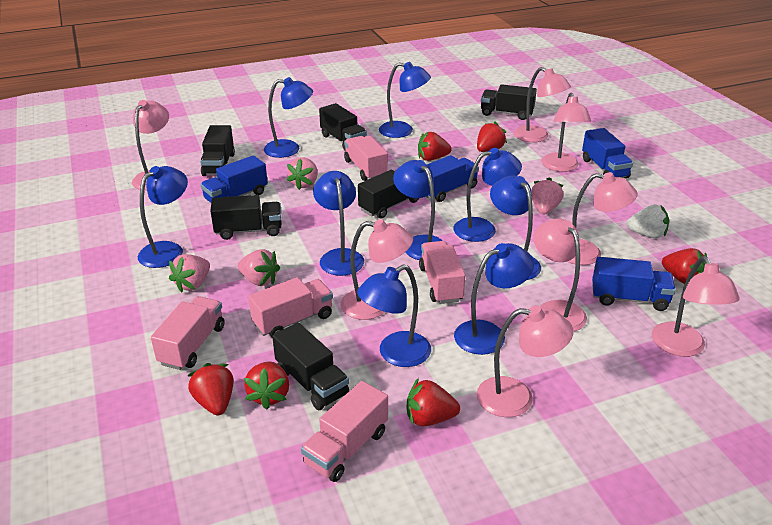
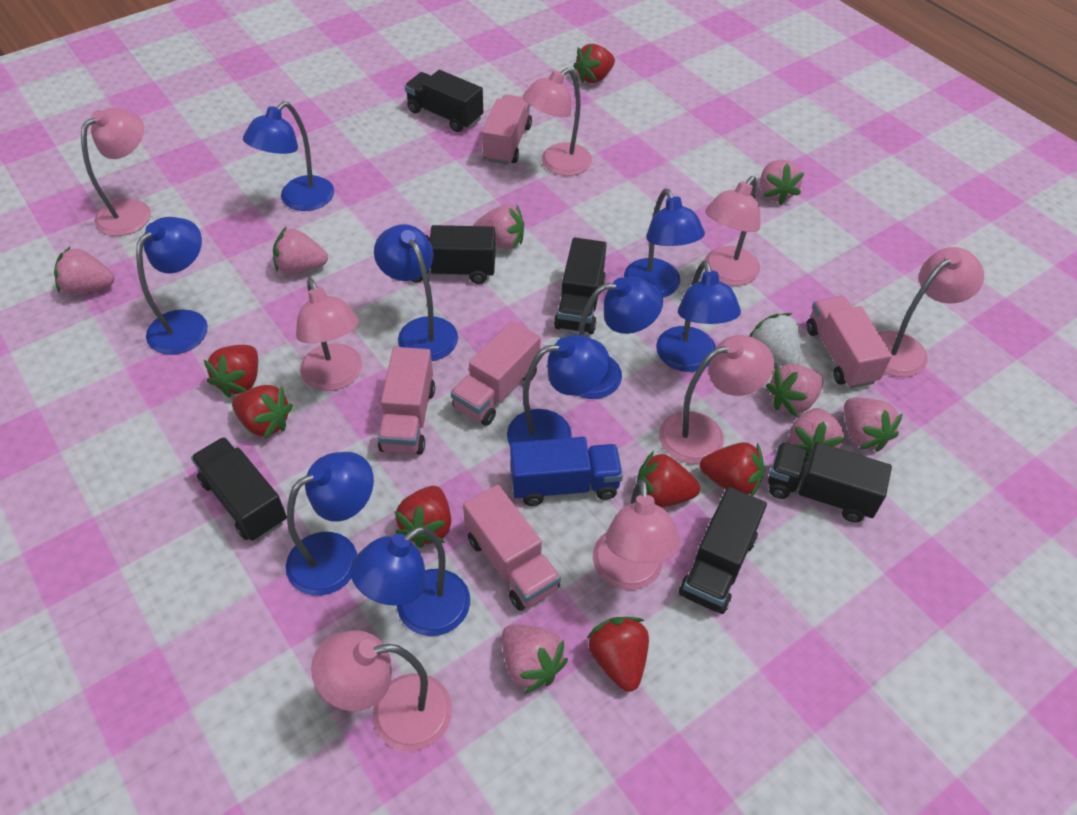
blue truck: [200,155,268,203] [426,155,479,202] [582,128,633,178] [592,257,676,311] = 4 -> [510,437,623,506] = 1
pink strawberry: [169,254,210,293] [238,249,280,286] [287,157,318,190] [531,177,564,214] = 4 -> [54,247,114,295] [273,226,328,274] [473,204,524,249] [502,625,568,694] [760,160,804,205] [766,364,823,416] [789,408,844,462] [844,398,903,452] = 8
red strawberry: [187,363,234,415] [244,362,289,410] [407,378,460,426] [418,132,452,161] [477,121,507,152] [662,248,707,284] = 6 -> [204,345,258,398] [232,385,293,439] [395,486,451,548] [573,44,615,83] [587,617,649,692] [636,451,700,508] [700,442,764,496] = 7

